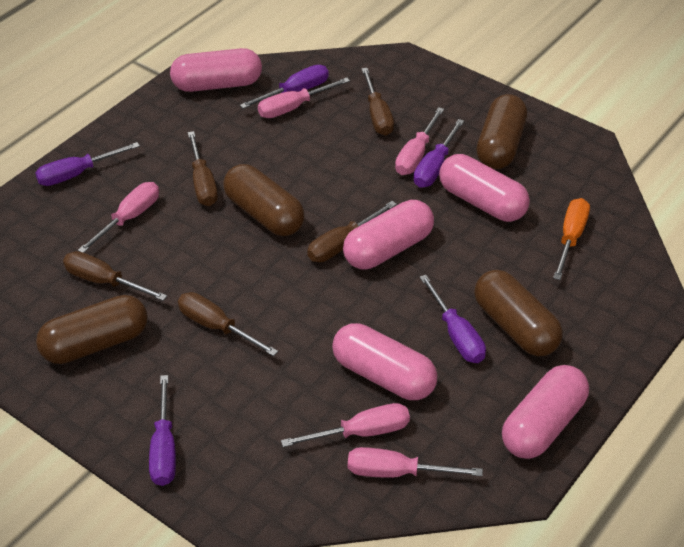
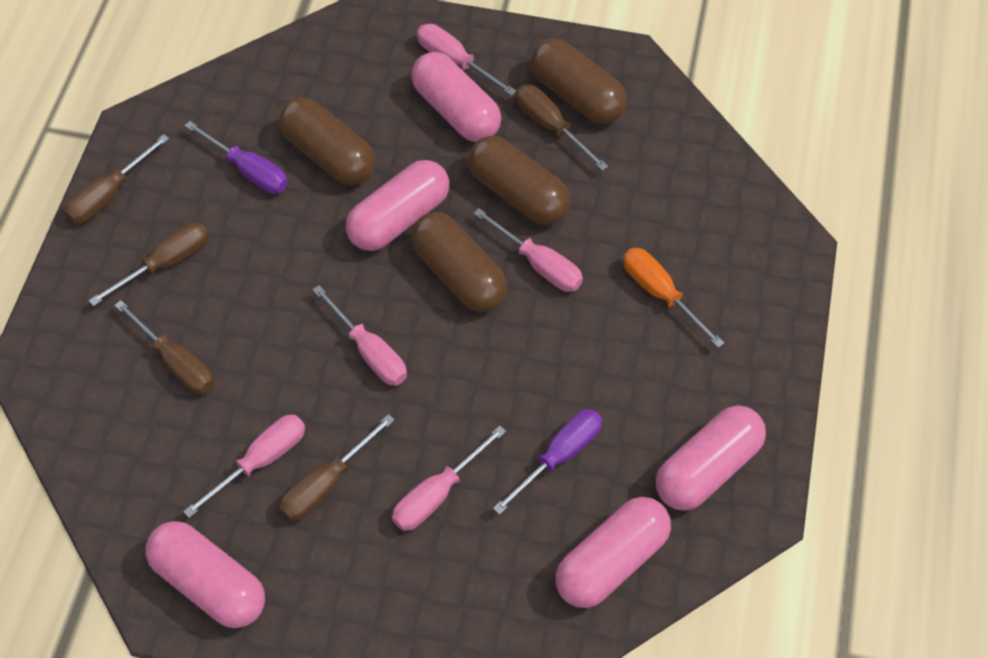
purple screwdriver: [35,142,140,186] [149,375,176,486] [240,65,329,109] [414,119,464,188] [420,275,486,363] = 5 -> [185,121,288,194] [493,409,602,515] = 2

